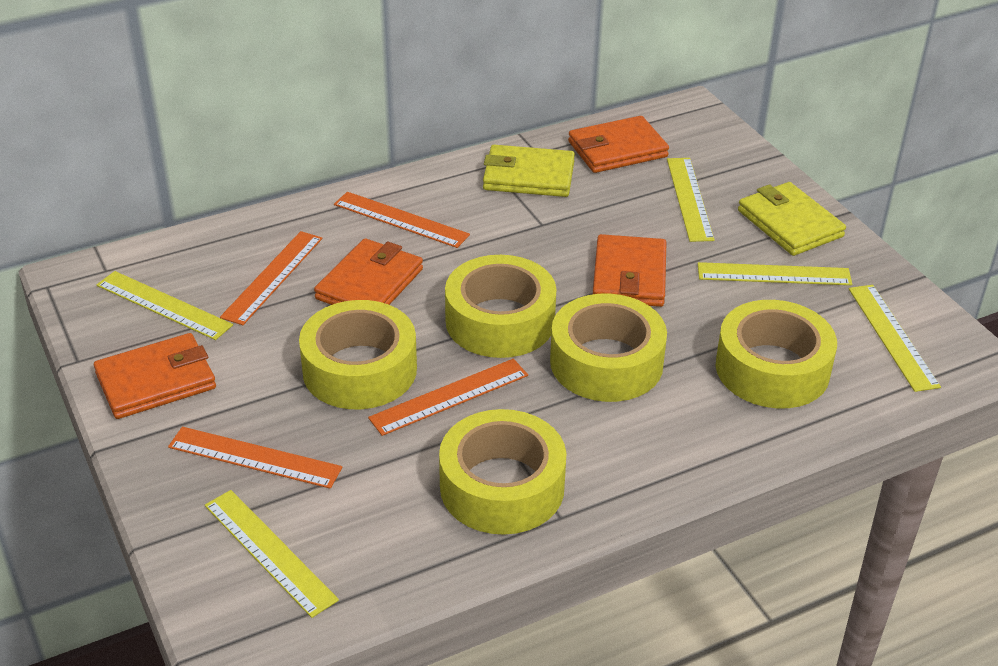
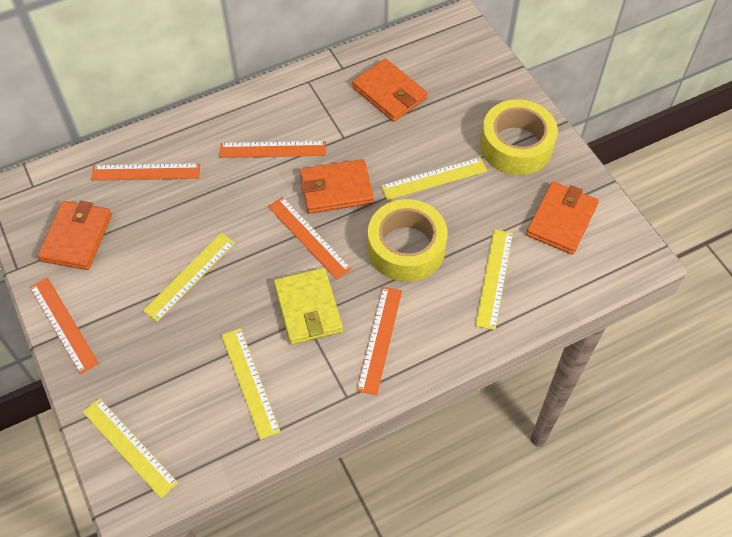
orange ruler: [168,427,342,489] [220,231,322,325] [334,192,470,248] [368,359,528,436] = 4 -> [30,277,99,374] [91,163,200,181] [220,141,326,158] [268,197,352,280] [357,287,402,395] = 5
yellow tape: [299,300,417,409] [439,409,566,535] [445,255,557,358] [550,294,667,402] [716,300,837,408] = 5 -> [368,199,448,282] [480,99,558,175] = 2
yellow wallet: [483,145,575,197] [738,182,846,256] = 2 -> [274,268,343,345] = 1

